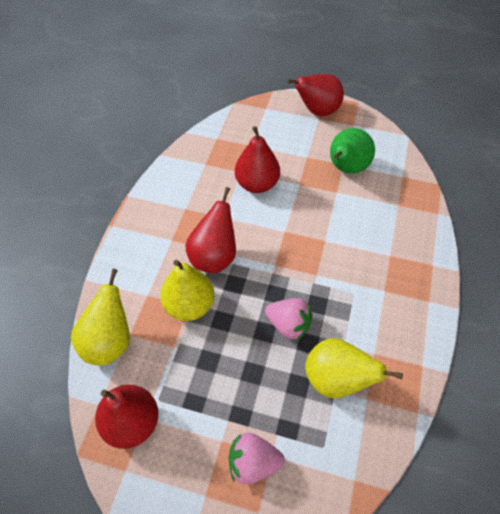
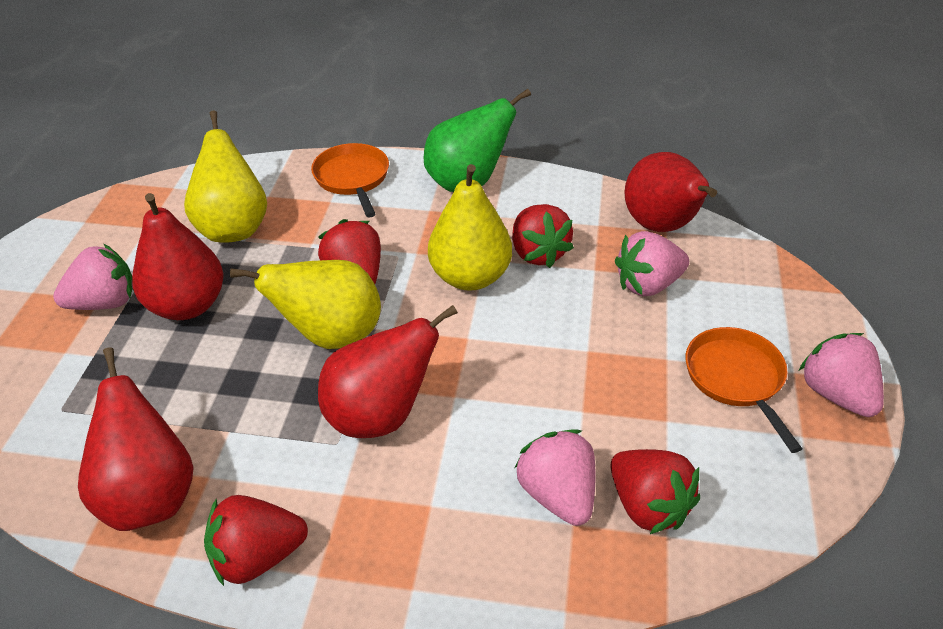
orange pan: none = 0 -> [311,143,389,218] [685,327,802,453] = 2
pink strawberry: [229,433,285,485] [265,298,313,341] = 2 -> [53,244,134,310] [515,430,596,526] [615,231,689,296] [799,333,884,417] = 4
red strawberry: none = 0 -> [204,495,308,586] [318,219,381,284] [512,204,574,268] [610,449,700,534] = 4

